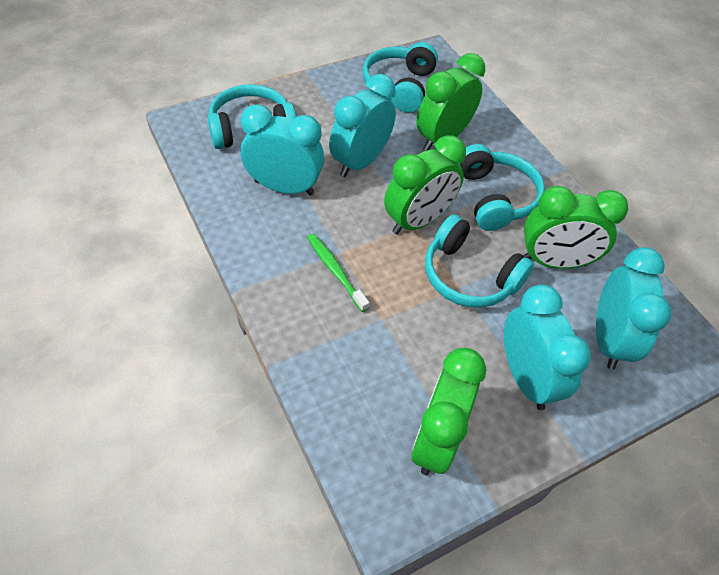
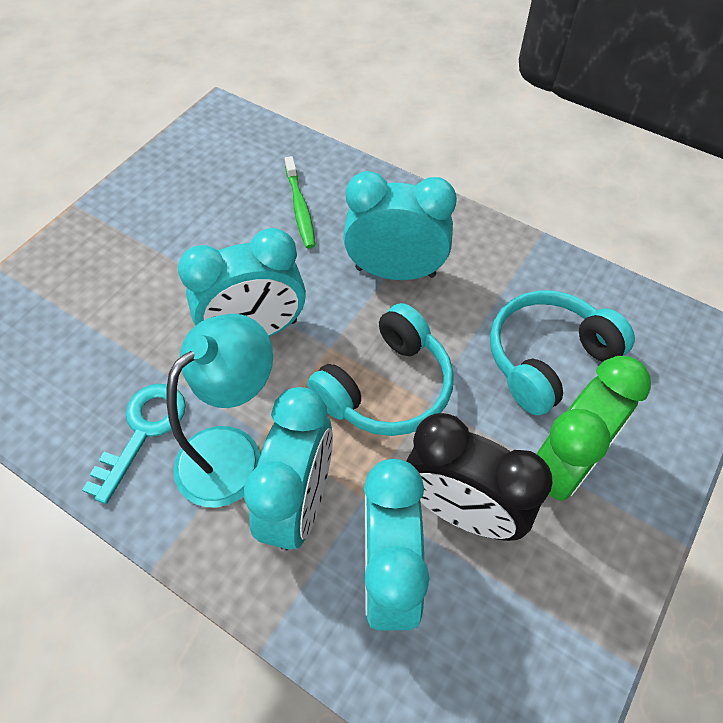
black clock: none = 0 -> [406,413,553,541] = 1
green clock: [384,136,466,234] [411,348,486,475] [416,53,485,151] [523,186,628,269] = 4 -> [537,356,651,501] = 1
turquoise headphones: [208,84,296,149] [363,42,438,113] [425,214,534,308] [457,144,545,231] = 4 -> [307,303,454,436] [490,290,635,415] = 2
turquoise key: none = 0 -> [82,384,186,504] = 1
turquoise lamp: none = 0 -> [167,314,273,508] = 1

